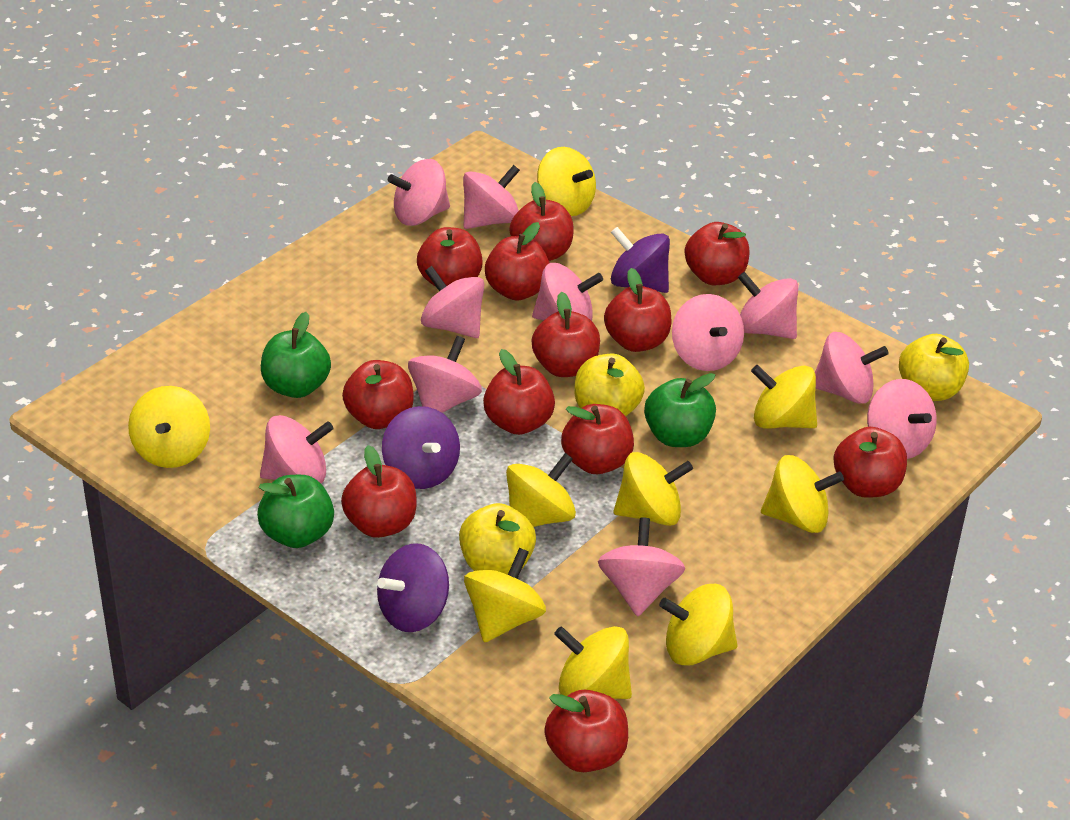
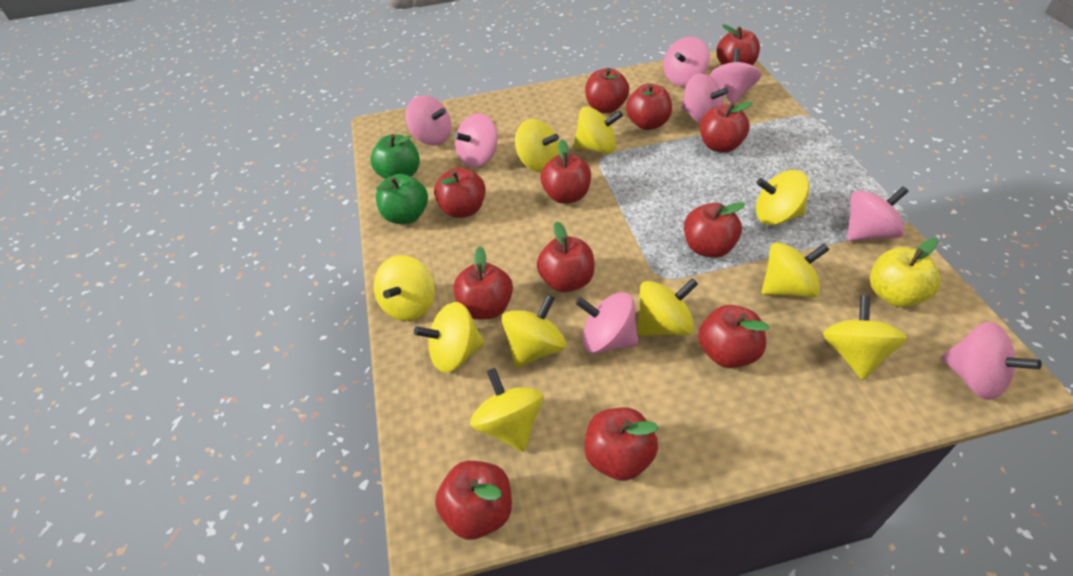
green apple: [257,475,334,548] [261,312,331,398] [644,373,716,447] = 3 -> [371,134,420,179] [376,174,428,224] = 2
pink spinning top: [260,415,334,484] [388,159,450,226] [408,336,482,413] [421,266,484,338] [463,165,520,229] [532,263,603,321] [598,517,685,616] [672,294,744,371] [738,272,798,339] [815,332,889,404] [867,379,937,459] = 11 -> [406,95,451,145] [454,113,498,168] [576,292,639,353] [663,37,710,86] [681,74,729,123] [710,48,761,104] [847,186,909,241] [941,322,1042,400] = 8
purple spinning top: [377,543,449,632] [382,406,460,489] [611,227,670,293] = 3 -> none = 0
yellow apple: [459,503,536,575] [574,353,645,416] [899,334,969,401] = 3 -> [870,238,940,307] = 1
yellow spinning top: [128,386,210,468] [464,548,546,643] [506,453,576,527] [537,147,596,216] [554,626,632,699] [613,452,693,526] [659,584,738,666] [751,365,817,429] [761,455,844,533] = 9 -> [374,255,435,321] [414,302,485,373] [470,368,543,452] [502,294,566,368] [515,119,559,172] [573,107,623,154] [637,278,698,336] [756,170,810,225] [762,242,830,298] [823,295,907,380] = 10

